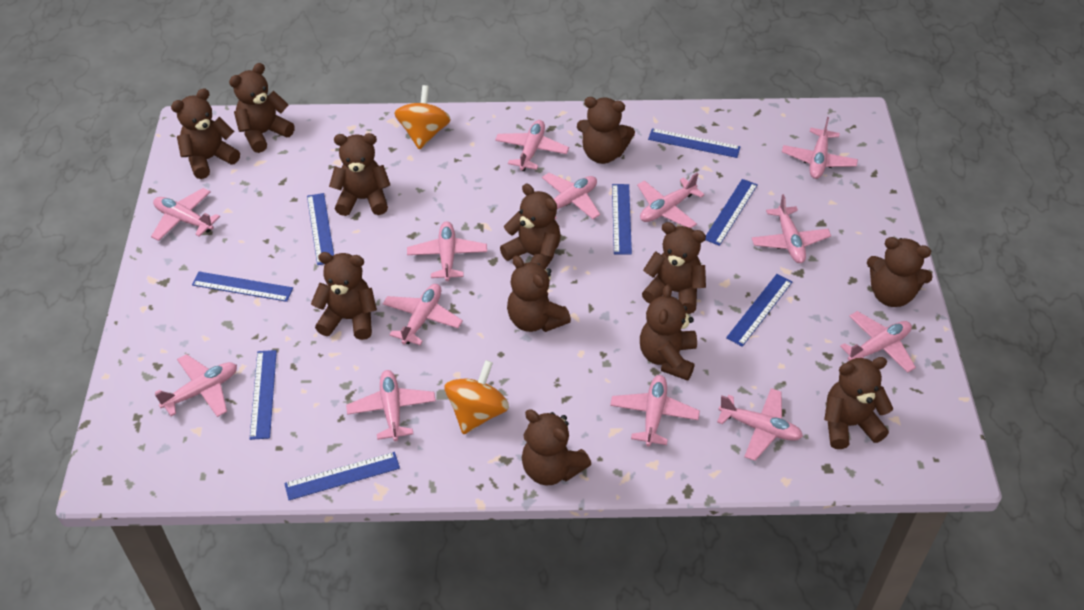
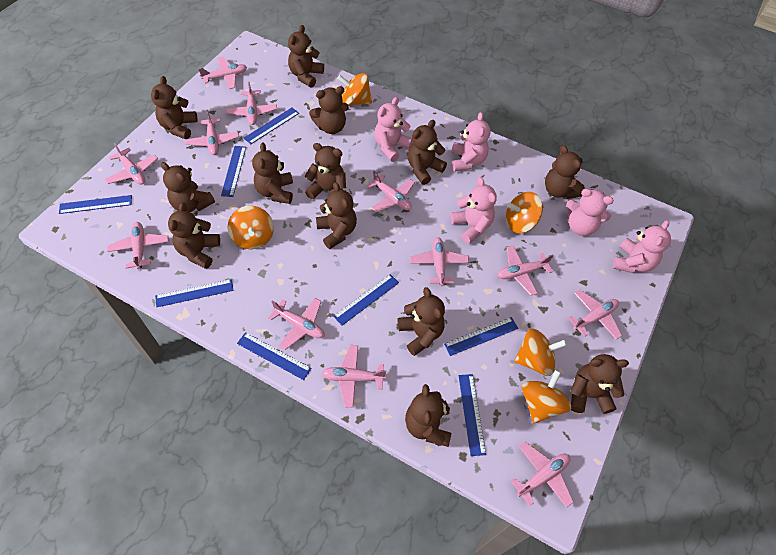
brown teddy bear: [171,88,240,179] [229,63,295,153] [311,252,377,340] [329,133,390,216] [500,184,561,269] [507,255,571,332] [522,409,591,485] [577,97,635,164] [640,284,697,381] [642,222,706,314] [824,357,893,449] [867,237,933,307] = 12 -> [151,76,198,139] [161,162,215,212] [168,202,220,269] [252,143,293,204] [288,25,324,87] [304,143,346,199] [309,86,349,134] [316,182,357,249] [398,287,445,356] [405,384,451,447] [408,120,447,185] [545,145,585,199] [570,354,629,414] = 13
orange spinning top: [394,85,451,149] [444,360,509,434] = 2 -> [227,205,274,249] [337,73,372,106] [506,192,543,233] [514,328,567,376] [522,370,571,423] = 5
pink plane: [151,188,220,241] [155,354,237,417] [346,370,436,441] [383,284,463,345] [407,221,487,281] [495,120,569,171] [542,173,600,219] [610,375,700,447] [637,173,705,228] [717,388,803,461] [752,194,831,263] [782,117,858,179] [840,311,916,373] = 13 -> [105,143,158,184] [107,222,169,269] [185,110,239,155] [198,57,247,89] [226,81,277,125] [268,298,325,350] [322,345,386,408] [367,171,415,212] [410,237,469,286] [497,246,554,296] [511,442,574,508] [568,290,622,340] = 12
pink teddy bear: none = 0 -> [374,97,413,162] [451,112,491,172] [451,177,497,244] [566,189,614,236] [613,220,671,273] = 5

